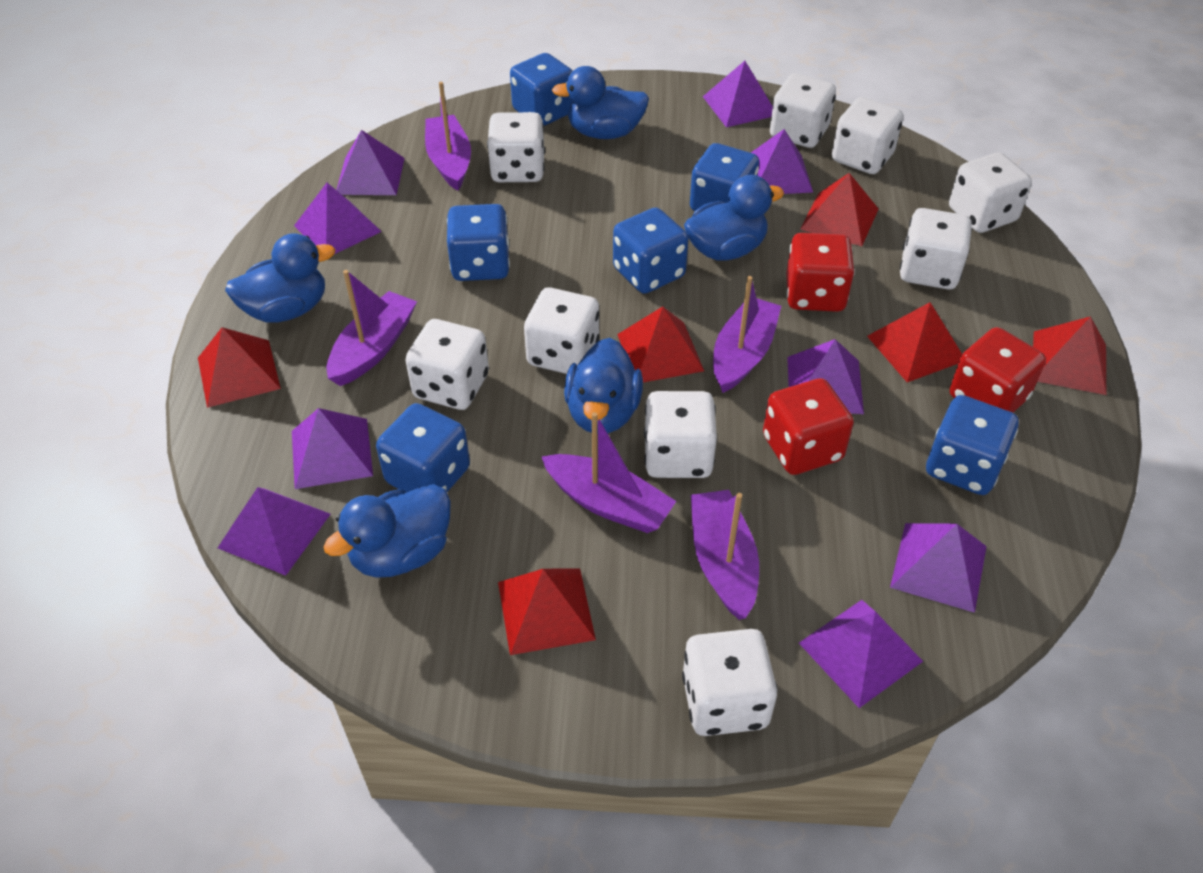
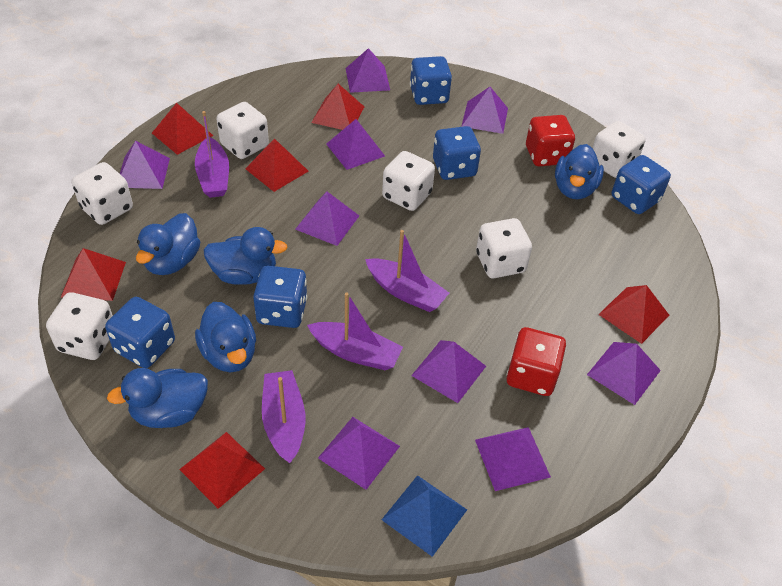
blue dice: [376,403,470,492] [447,204,510,281] [510,53,573,126] [613,208,689,294] [690,143,759,211] [926,395,1019,495] = 6 -> [105,297,175,368] [253,266,307,328] [410,56,452,105] [433,126,481,180] [612,155,671,214] = 5
blue pyramid: none = 0 -> [382,475,467,557] = 1
purple boat: [327,270,417,386] [425,82,471,191] [541,412,676,533] [691,490,759,620] [713,276,781,393] = 5 -> [195,111,229,198] [262,370,306,463] [307,292,403,370] [365,230,449,312] = 4
red dice: [763,378,854,475] [786,233,855,312] [950,327,1046,413] = 3 -> [507,327,566,396] [526,115,575,167] = 2
white dice: [405,319,489,410] [487,112,545,182] [524,288,599,374] [644,391,717,478] [682,629,777,736] [770,73,836,148] [832,97,903,174] [900,208,972,289] [949,153,1032,233] = 9 -> [46,292,113,360] [72,162,133,225] [216,102,269,159] [382,151,435,211] [476,218,532,278] [593,121,645,178] = 6

